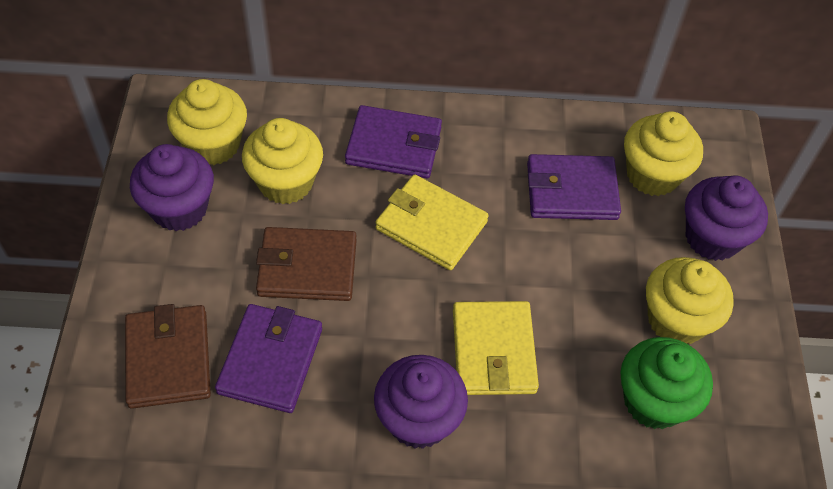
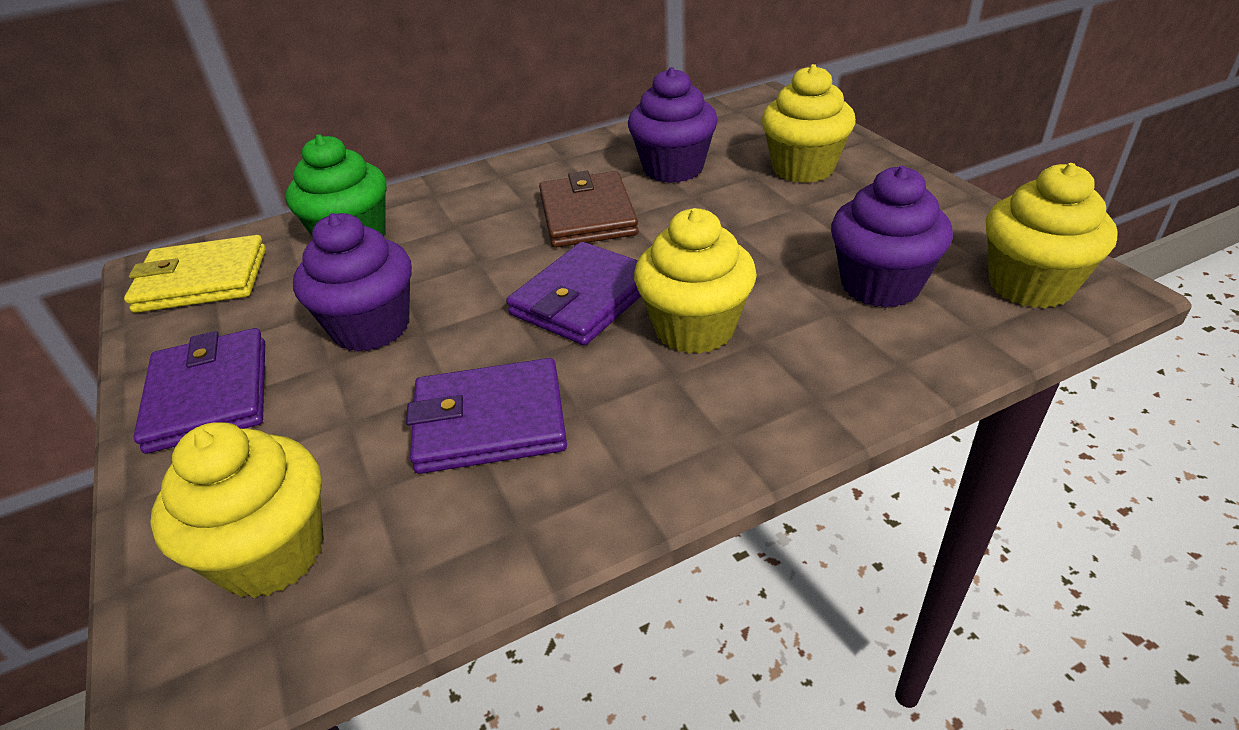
brown wallet: [125,304,211,409] [256,227,357,301] = 2 -> [539,171,639,248] = 1
yellow wallet: [376,174,489,270] [453,301,539,395] = 2 -> [124,235,266,313] = 1

